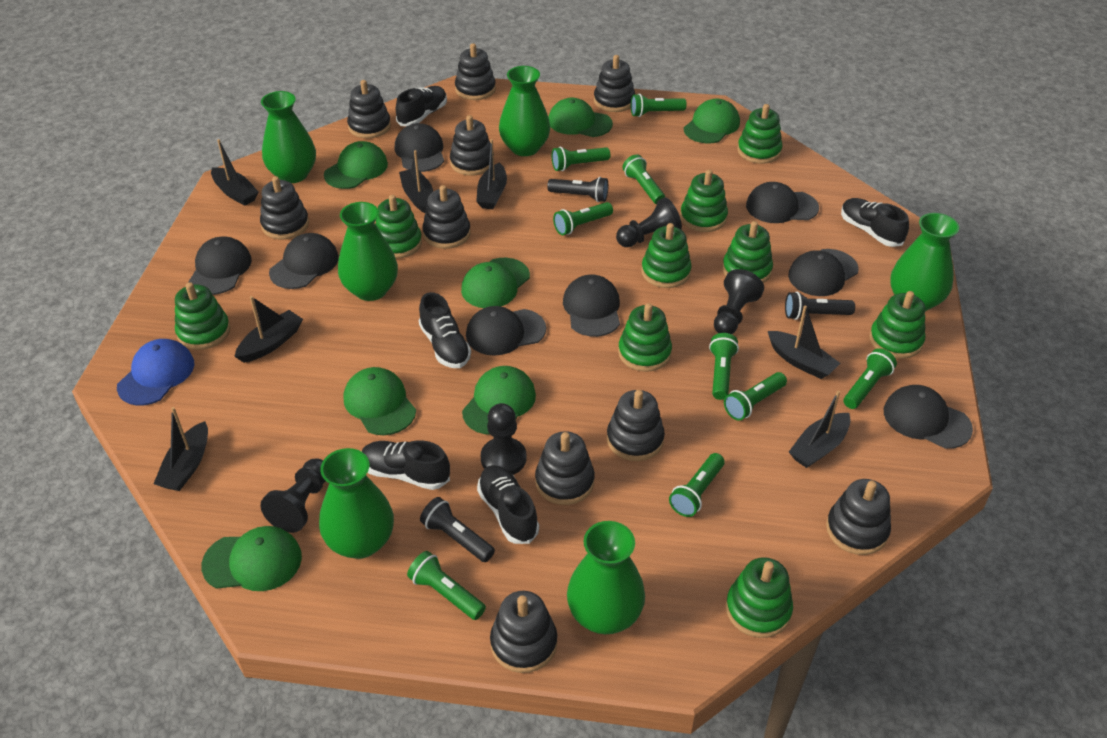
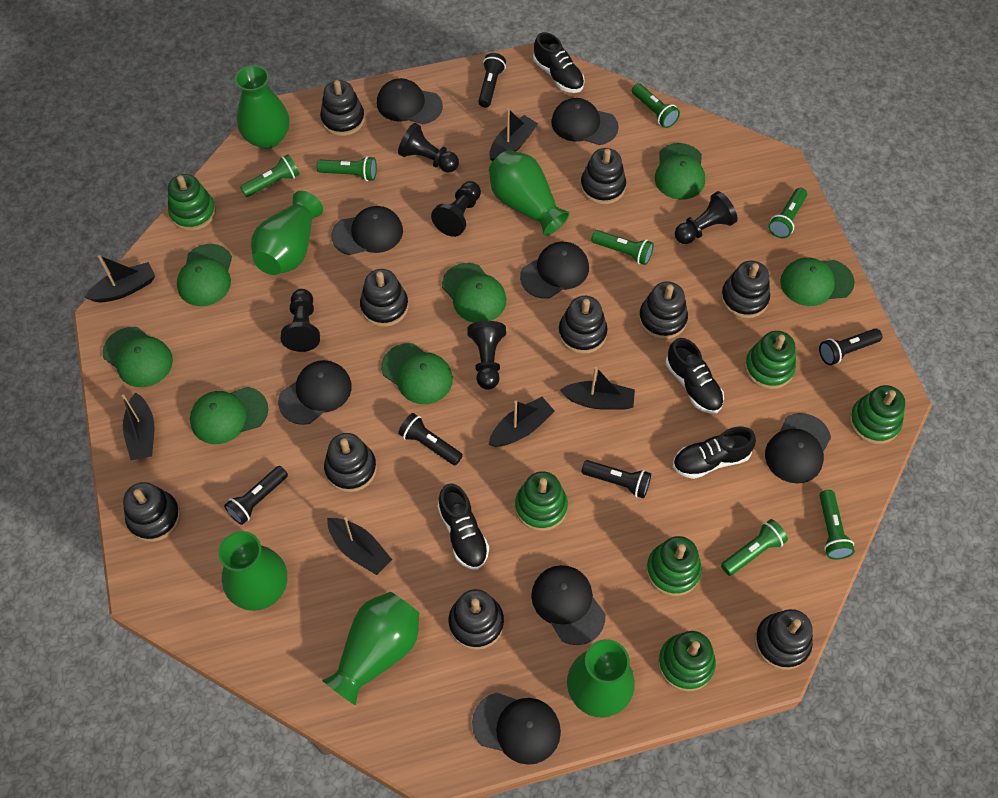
black boat: [154,407,208,491] [211,139,259,206] [234,296,303,363] [399,150,433,213] [476,139,507,209] [768,306,840,379] [789,391,851,468] = 7 -> [84,255,155,302] [122,392,155,460] [327,517,392,575] [489,109,538,161] [489,397,555,447] [560,367,635,410] = 6
black flashlight: [420,497,495,562] [547,177,608,202] [785,292,855,320] = 3 -> [224,466,288,525] [398,413,463,466] [478,53,506,108] [582,460,651,499] [819,328,882,365] = 5
black pawn: [260,459,326,533] [481,403,526,475] [616,197,682,247] [714,269,764,334] = 4 -> [281,289,320,352] [398,123,459,173] [431,181,481,237] [467,321,506,390] [675,191,738,244] = 5
black shoe: [362,440,450,490] [396,86,447,126] [419,292,471,368] [477,465,539,544] [841,198,909,247] = 5 -> [438,483,489,570] [533,32,585,93] [666,338,724,414] [673,427,756,479] = 4
blue cap: [117,339,194,405] = 1 -> none = 0
green flashlight: [407,551,486,620] [552,147,610,171] [553,202,613,235] [623,155,665,204] [631,94,687,117] [669,453,725,517] [709,333,739,400] [724,372,787,421] [843,348,897,409] = 9 -> [240,154,300,197] [316,156,377,181] [591,230,654,265] [632,83,680,128] [721,519,788,576] [768,188,807,238] [820,490,855,560] = 7
green stacking toy: [175,282,230,350] [375,195,422,259] [618,303,672,372] [641,223,692,288] [680,169,728,232] [722,221,773,283] [726,557,793,638] [737,104,782,164] [869,291,925,359] = 9 -> [168,174,216,231] [515,471,568,531] [646,536,702,596] [658,631,716,692] [745,331,796,389] [849,385,905,444] = 6

